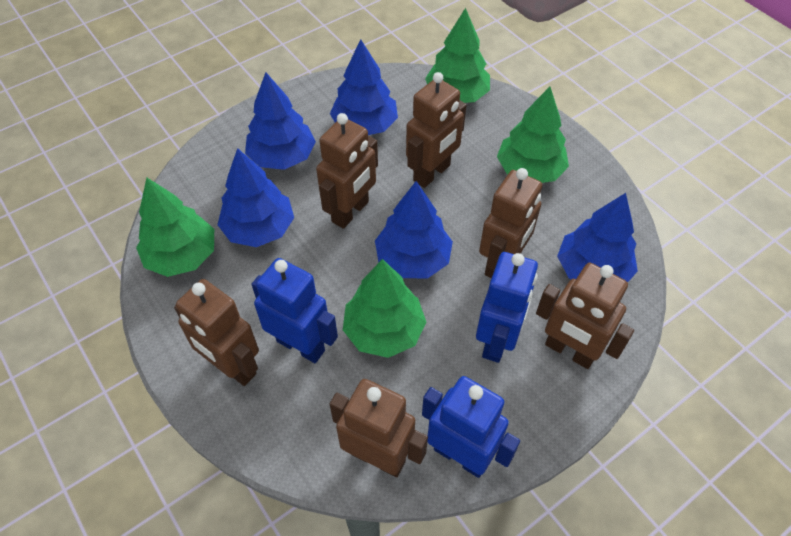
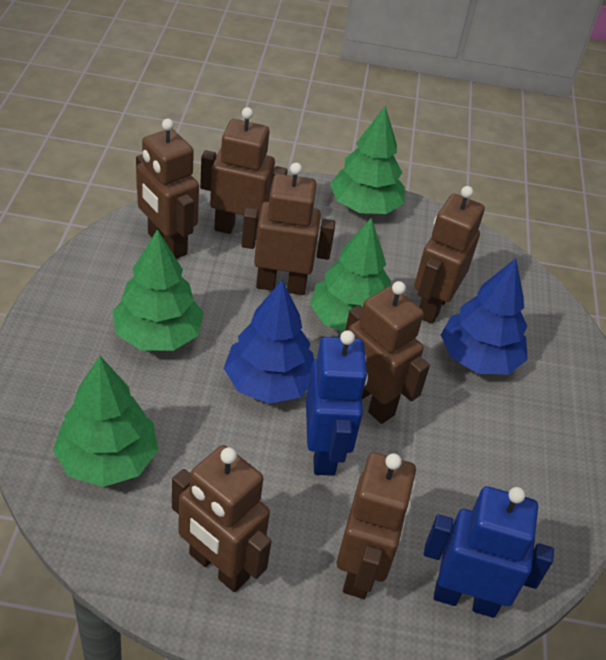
blue robot: [252,258,338,363] [422,376,520,478] [476,252,538,363] = 3 -> [306,330,368,476] [423,486,554,618] = 2
blue tree: [217,148,294,247] [245,72,316,170] [330,39,398,135] [375,181,453,279] [557,193,638,282] = 5 -> [224,280,314,404] [441,258,528,375] = 2
brown robot: [174,279,259,386] [316,113,378,229] [330,379,428,477] [406,72,467,188] [479,168,542,278] [536,263,634,369] = 6 -> [136,119,199,259] [172,445,272,592] [200,107,288,237] [241,163,335,295] [337,452,416,599] [345,281,430,424] [414,186,485,324] = 7

